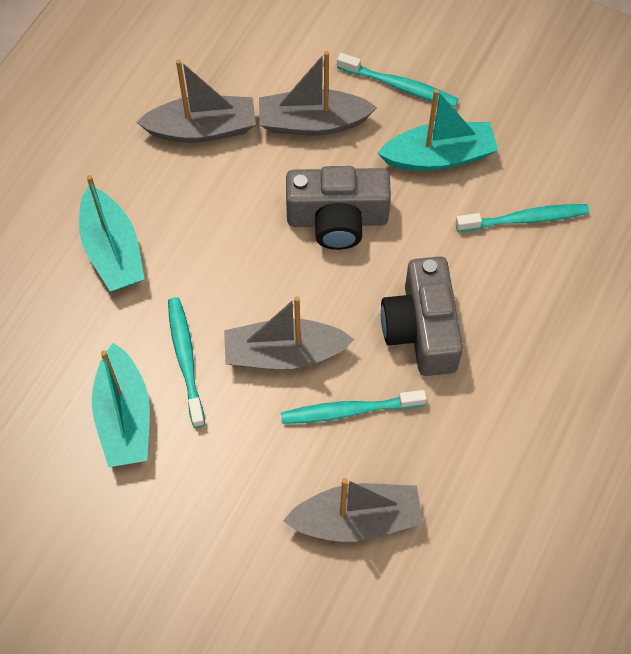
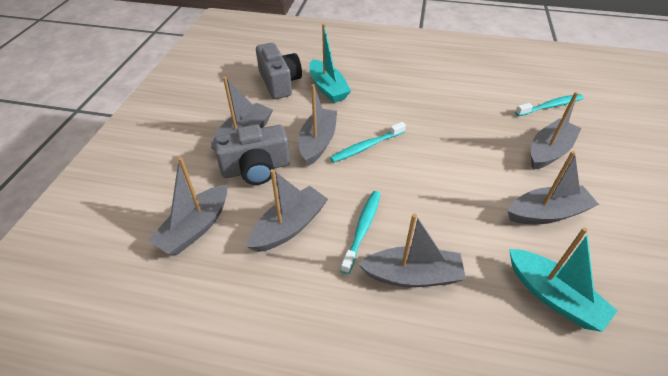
grey boat: [136,59,256,143] [224,296,355,369] [259,51,377,135] [283,478,423,542] = 4 -> [148,157,227,255] [211,77,273,151] [247,169,328,252] [298,84,337,166] [358,214,466,287] [508,151,599,224] [531,92,581,170] = 7
turquoise boat: [79,175,145,291] [92,343,150,467] [378,89,498,171] = 3 -> [309,24,351,103] [509,227,618,332] = 2
turquoise toothbrush: [168,297,205,428] [281,390,427,424] [337,53,458,107] [456,204,589,232] = 4 -> [330,122,406,163] [341,191,380,274] [515,94,584,116] = 3

